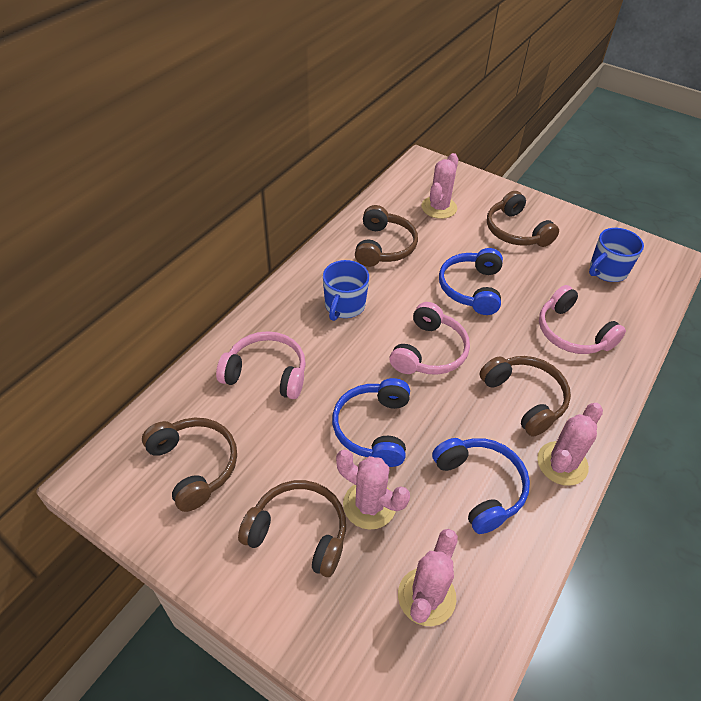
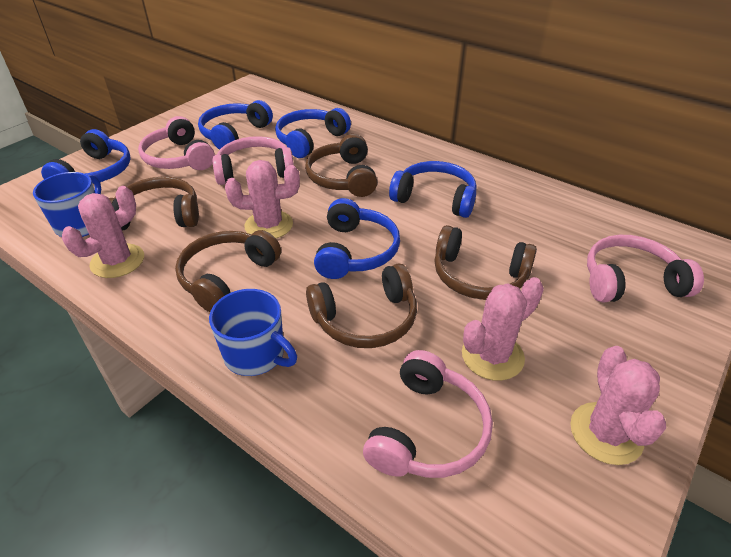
blue headphones: [332,378,410,467] [432,438,530,534] [439,248,503,315] = 3 -> [41,129,131,184] [198,100,273,150] [275,108,351,158] [314,198,400,279] [389,161,477,218] = 5
pink headphones: [216,331,306,399] [390,302,470,375] [539,285,626,354] = 3 -> [138,116,215,170] [212,136,294,185] [363,350,493,478] [587,235,704,303] = 4

